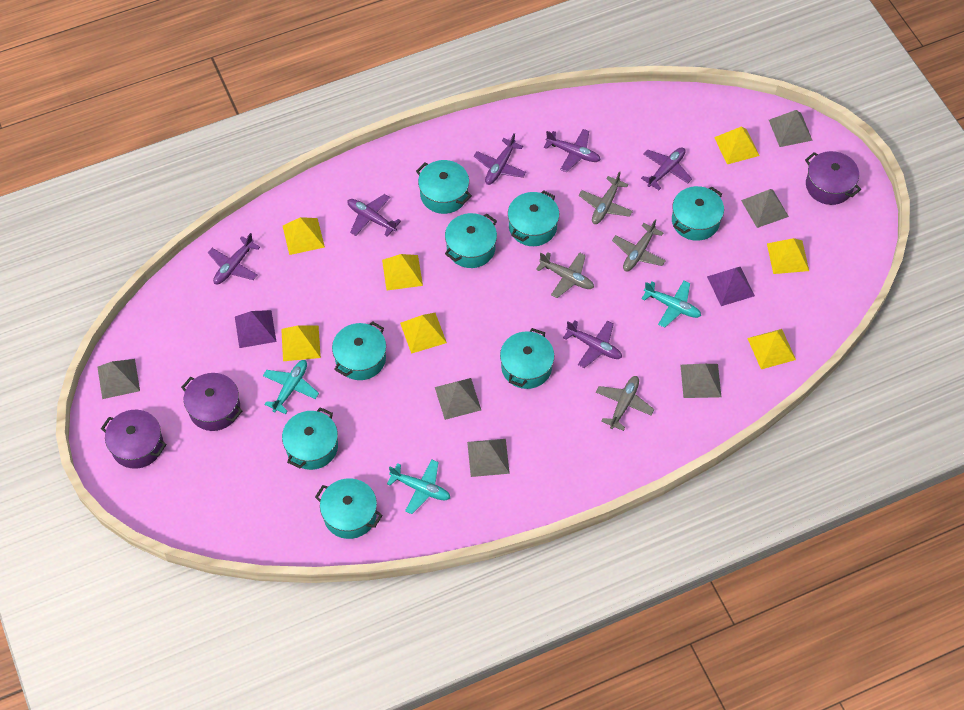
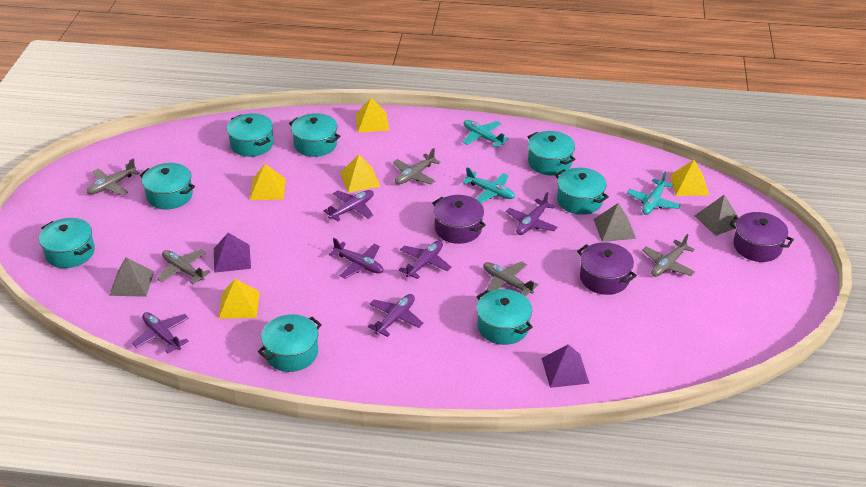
grey plane: [536,252,594,298] [579,171,633,224] [596,376,654,431] [612,219,666,271] = 4 -> [87,158,140,195] [157,249,211,284] [393,148,441,185] [483,261,538,296] [642,234,695,277] = 5
grey pyramid: [97,359,140,399] [435,378,481,420] [467,439,510,477] [680,364,721,398] [741,189,789,228] [769,110,813,147] = 6 -> [109,257,154,297] [593,203,636,242] [694,195,738,236] = 3
yellow pyramid: [281,326,321,361] [283,217,325,255] [382,254,423,291] [400,313,447,354] [714,126,760,164] [747,329,796,369] [767,238,809,274] = 7 -> [218,279,260,319] [250,164,286,200] [340,154,381,193] [356,98,389,133] [670,160,709,196] = 5

